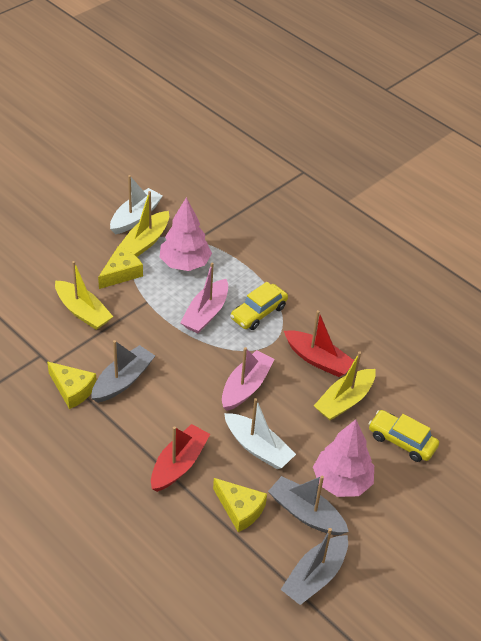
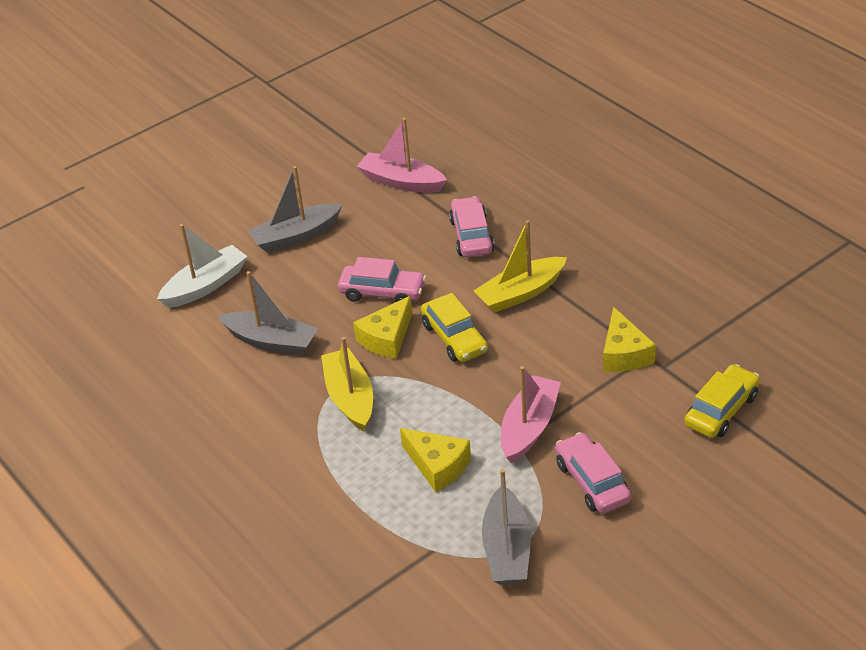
pink car: none = 0 -> [338,257,426,302] [449,196,494,257] [555,432,631,513] = 3
pink tree: [160,197,212,271] [313,419,374,497] = 2 -> none = 0
red boat: [151,424,210,492] [284,310,354,377] = 2 -> none = 0
white boat: [110,175,163,235] [224,398,296,469] = 2 -> [157,224,248,308] = 1
yellow boat: [55,261,113,330] [118,191,169,257] [314,351,376,421] = 3 -> [321,337,373,431] [474,220,567,312] = 2

